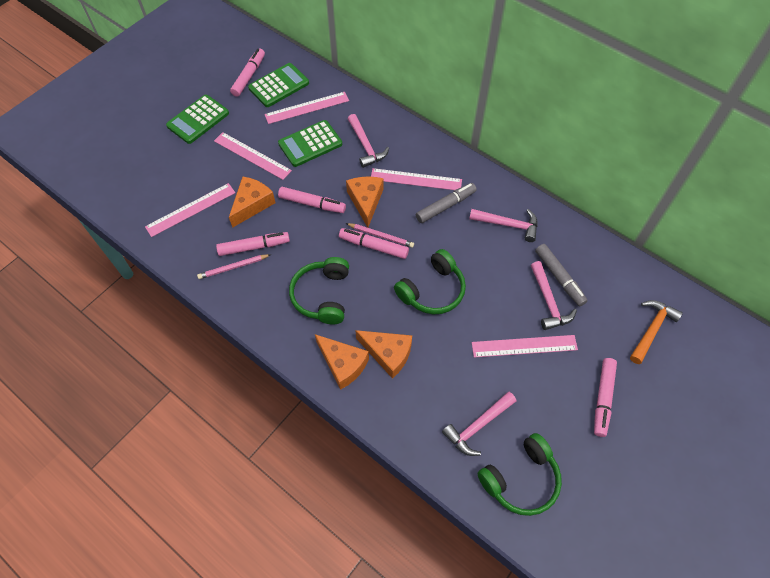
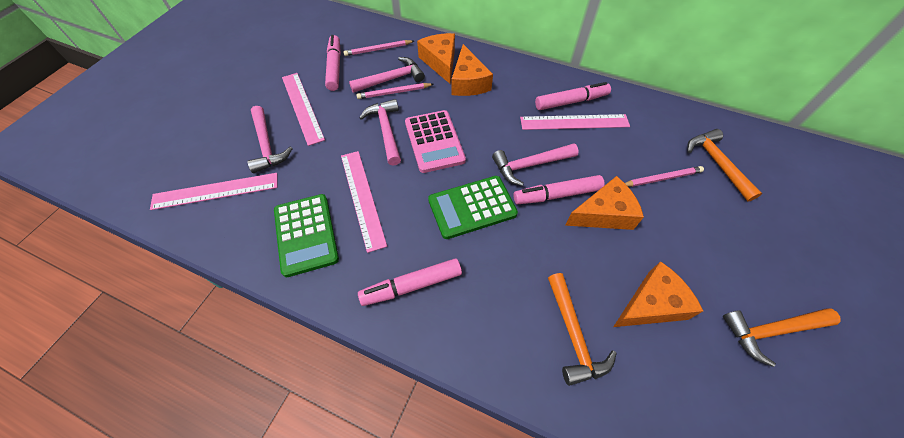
green calculator: [166,95,229,144] [248,63,309,107] [278,120,342,167] = 3 -> [274,194,339,277] [428,176,518,239] = 2
green headphones: [289,257,349,324] [394,249,466,314] [478,433,562,516] = 3 -> none = 0
grey marker: [416,183,477,223] [535,244,588,306] = 2 -> none = 0
orange hammer: [630,300,683,364] = 1 -> [548,273,617,386] [687,129,762,202] [723,308,841,367] = 3
pink calculator: none = 0 -> [405,110,466,173] = 1
pink marker: [216,232,290,256] [230,48,265,97] [278,187,346,213] [339,228,409,259] [594,358,617,437] = 5 -> [325,35,341,91] [358,258,462,306] [513,175,605,204] [535,82,611,110] = 4
pink pencil: [197,254,271,279] [346,223,414,248] = 2 -> [343,40,414,56] [356,83,434,99] [625,166,704,187] = 3
pink ruler: [145,183,235,237] [214,132,292,180] [264,92,349,124] [371,168,462,190] [472,335,578,358] = 5 -> [150,173,277,210] [282,73,325,146] [341,151,387,253] [520,114,630,130] = 4

